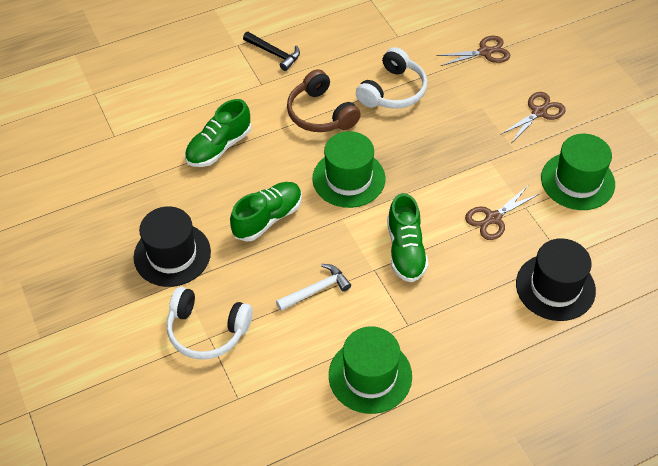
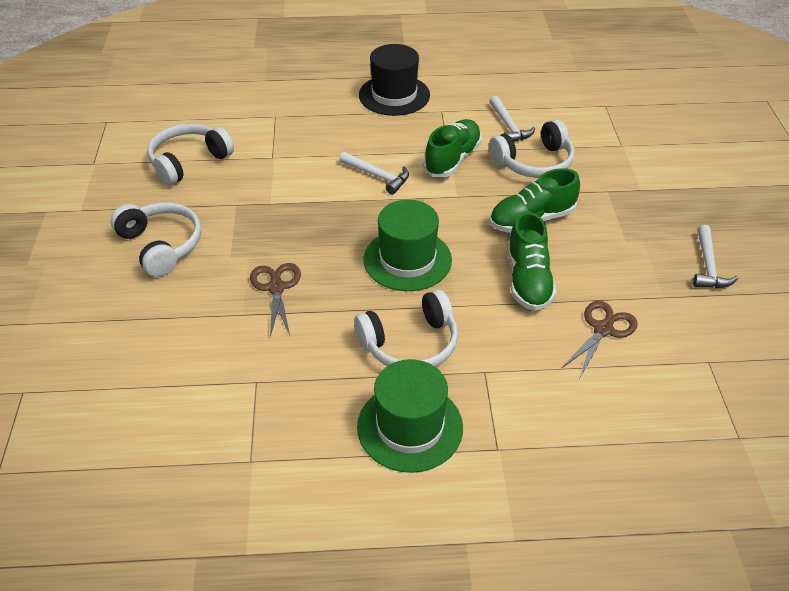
black hammer: [243,32,300,71] = 1 -> none = 0
black hat: [134,206,211,287] [516,238,596,321] = 2 -> [359,44,430,116] = 1
brown headphones: [287,69,361,132] = 1 -> none = 0
brown scissors: [436,36,510,66] [465,186,539,240] [500,92,565,142] = 3 -> [250,263,301,337] [561,301,637,377] = 2
green hat: [312,131,386,208] [329,327,412,414] [541,134,615,210] = 3 -> [357,359,463,473] [363,200,452,291] = 2
white hammer: [276,264,351,311] = 1 -> [340,152,409,195] [489,96,535,142] [693,225,738,288] = 3
white headphones: [167,287,253,360] [356,47,427,109] = 2 -> [111,202,201,277] [147,123,234,186] [354,289,458,367] [489,119,574,178] = 4

